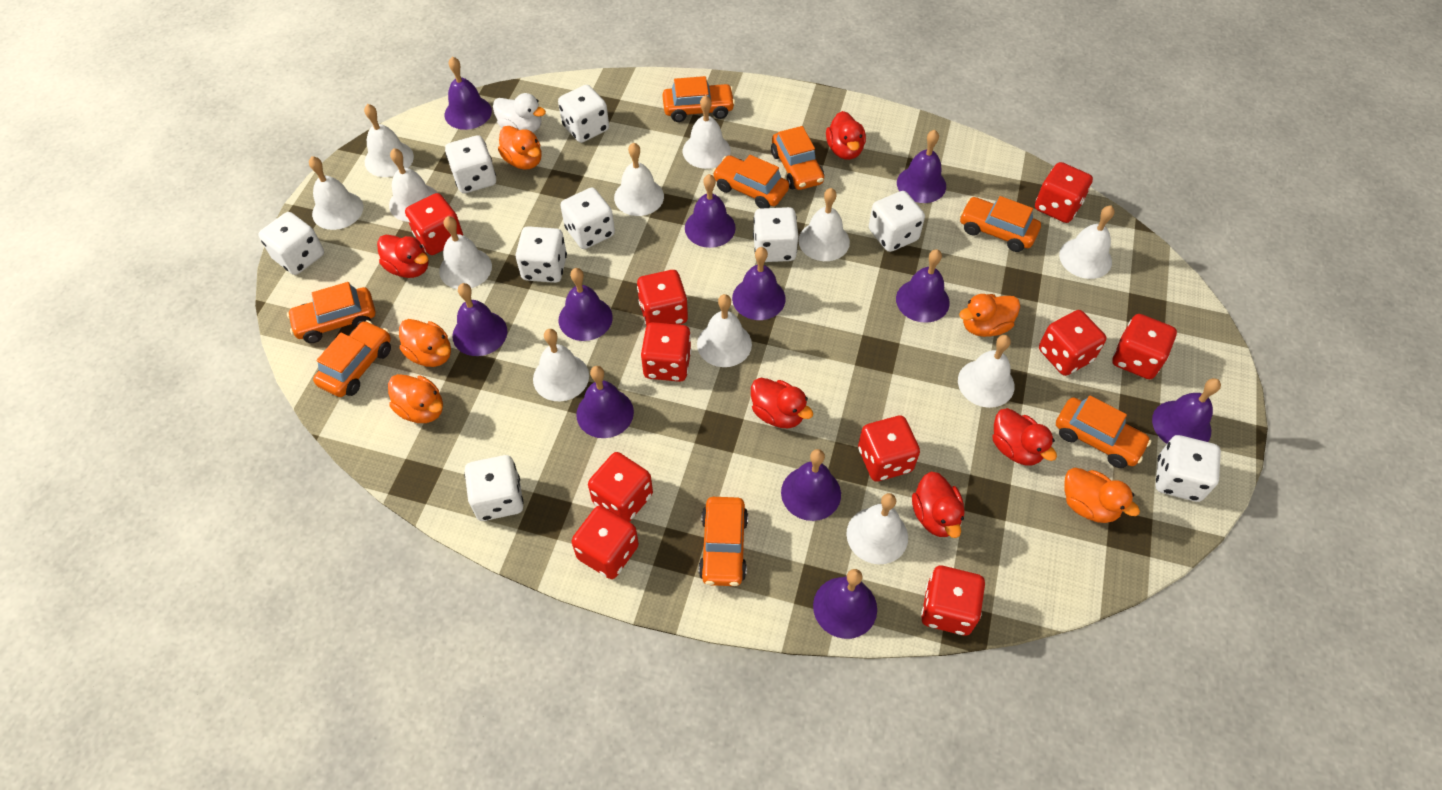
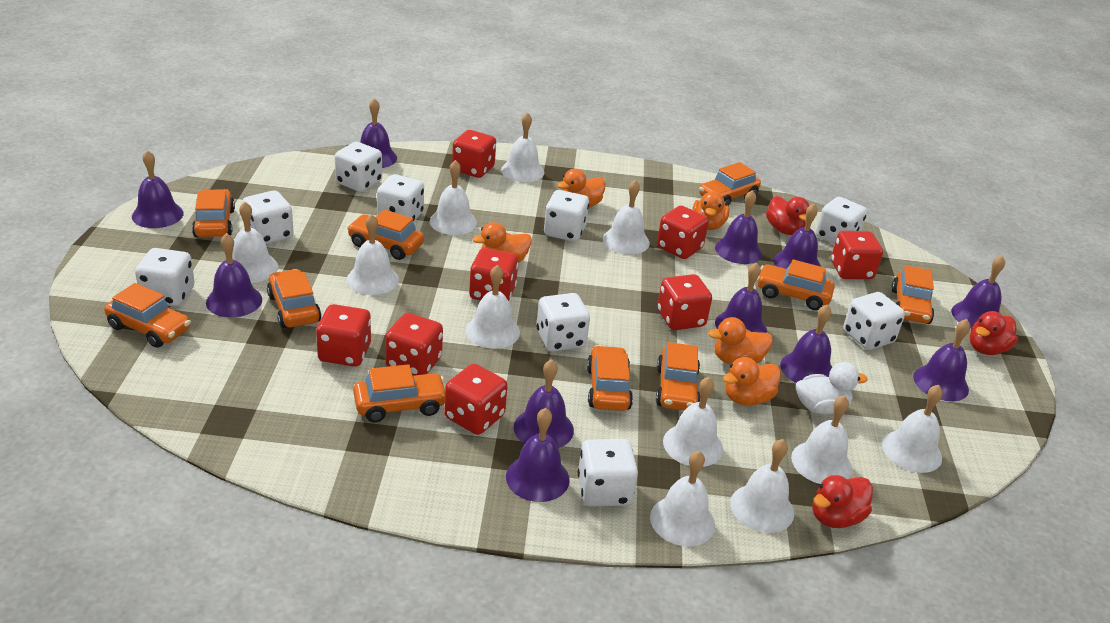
orange car: [287,282,375,343] [313,320,391,397] [662,76,735,122] [699,497,748,586] [712,155,789,209] [771,126,824,190] [960,196,1041,252] [1056,396,1151,468] = 8 -> [104,283,191,348] [192,189,235,237] [267,269,321,328] [347,209,424,260] [353,364,445,422] [587,345,633,411] [656,342,700,411] [699,162,761,206] [757,259,835,310] [891,265,934,324] = 10
red dice: [405,193,463,255] [571,506,639,579] [588,452,653,522] [637,270,688,326] [641,322,691,382] [858,416,920,481] [921,566,985,636] [1035,162,1093,223] [1039,310,1106,376] [1112,314,1177,379] = 10 -> [316,304,371,367] [385,313,443,376] [444,364,508,435] [452,130,496,178] [469,248,518,301] [657,206,709,259] [657,274,712,330] [831,231,883,279] = 8
red duck: [377,235,428,278] [751,378,813,428] [826,111,866,160] [912,472,965,538] [993,408,1057,465] = 5 -> [766,196,809,235] [812,475,873,528] [970,311,1018,355] = 3
white bell: [309,156,363,230] [364,104,414,177] [389,148,437,222] [439,216,492,289] [533,329,589,401] [614,143,664,216] [683,95,731,169] [697,294,752,367] [798,188,850,261] [846,493,908,564] [958,335,1014,408] [1059,206,1115,279] = 12 -> [232,202,278,283] [347,214,399,295] [430,160,477,235] [466,265,520,349] [501,112,544,182] [603,180,650,254] [650,451,715,546] [663,377,723,467] [730,439,794,533] [791,395,852,484] [882,385,943,473] = 11

